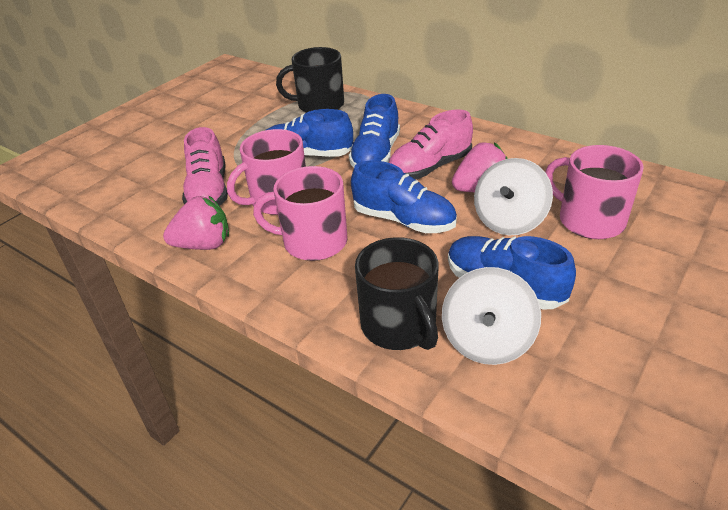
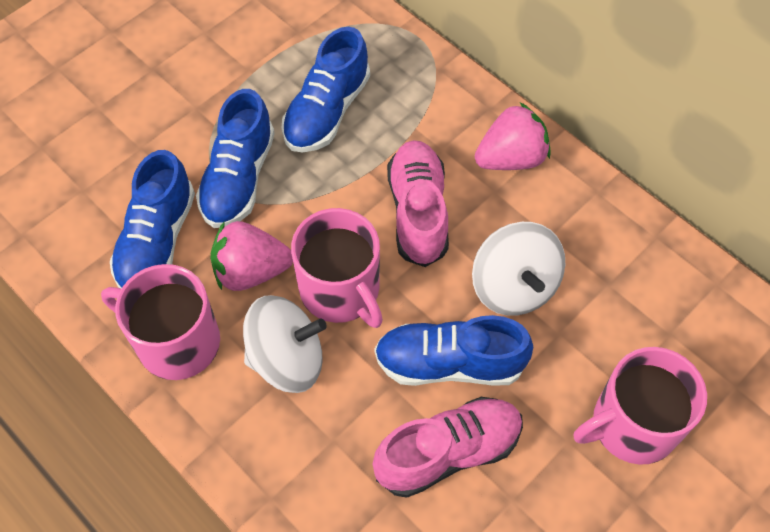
black mug: [276,47,344,113] [355,237,439,350] = 2 -> none = 0

